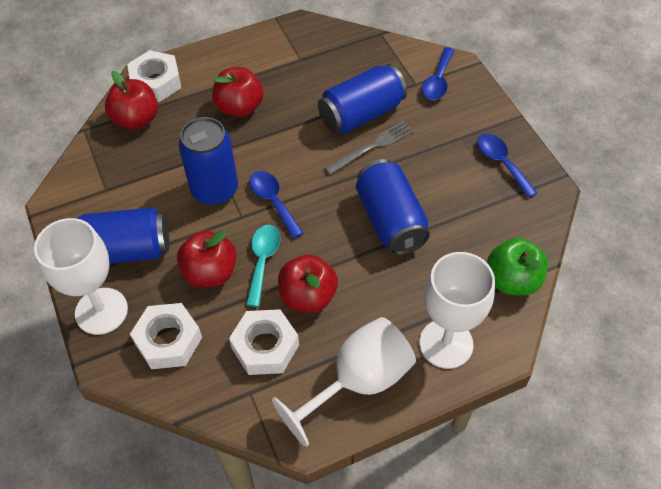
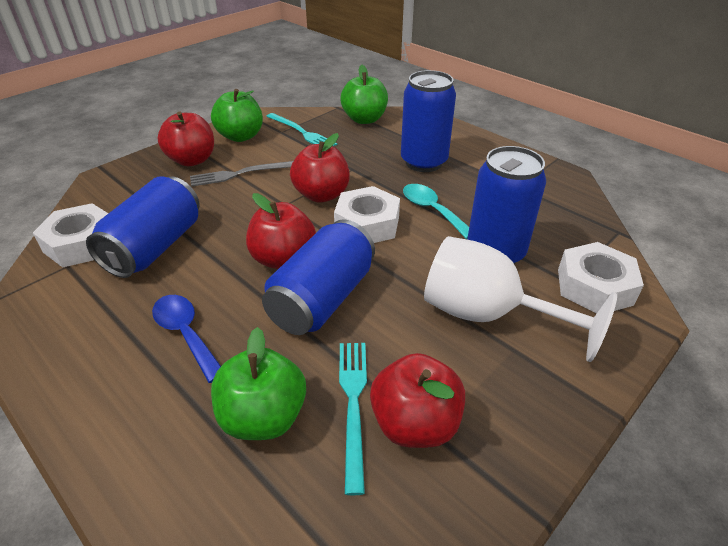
blue spoon: [249,171,304,239] [422,47,455,100] [477,134,538,198] = 3 -> [152,295,221,383] = 1
green apple: [487,238,548,296] = 1 -> [211,89,263,142] [211,327,306,440] [340,65,388,124] = 3
turquoise fork: none = 0 -> [266,113,337,146] [339,343,367,495] = 2
white goblet: [34,218,128,335] [272,317,416,447] [419,252,495,369] = 3 -> [424,236,617,362] = 1

